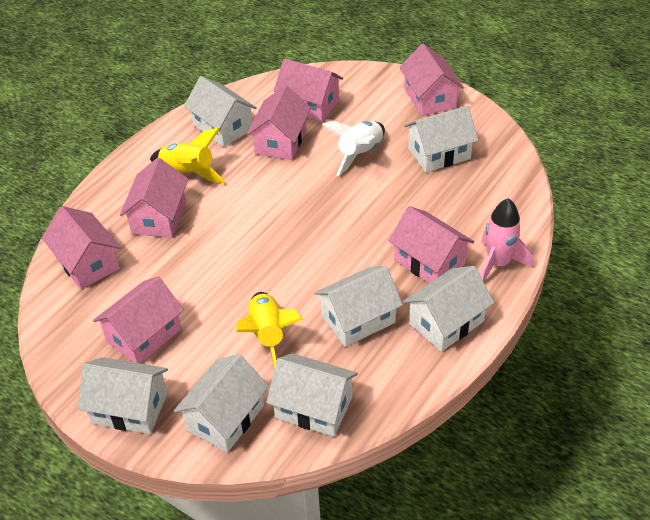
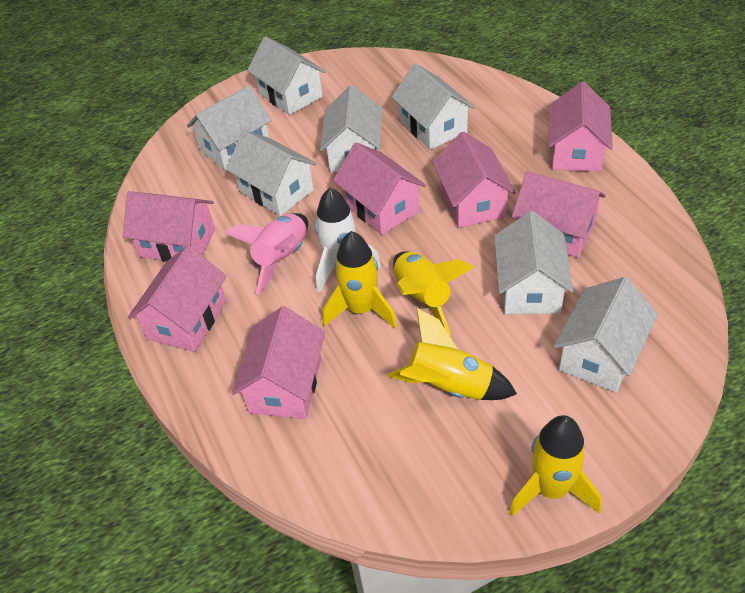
yellow rocket: [150,128,226,183] [236,292,303,369] = 2 -> [323,231,397,328] [388,308,517,400] [393,251,474,335] [509,415,601,516] = 4

